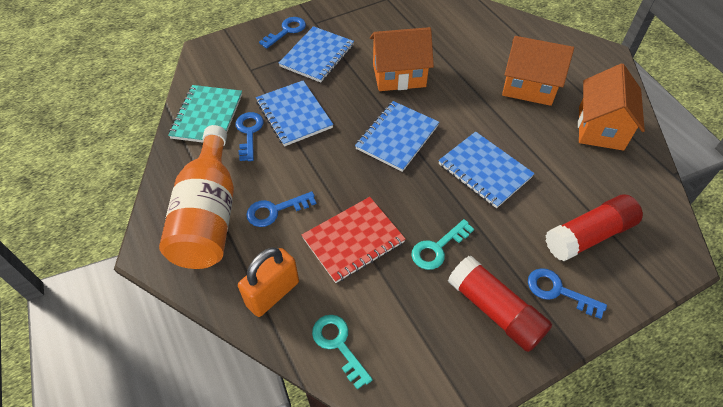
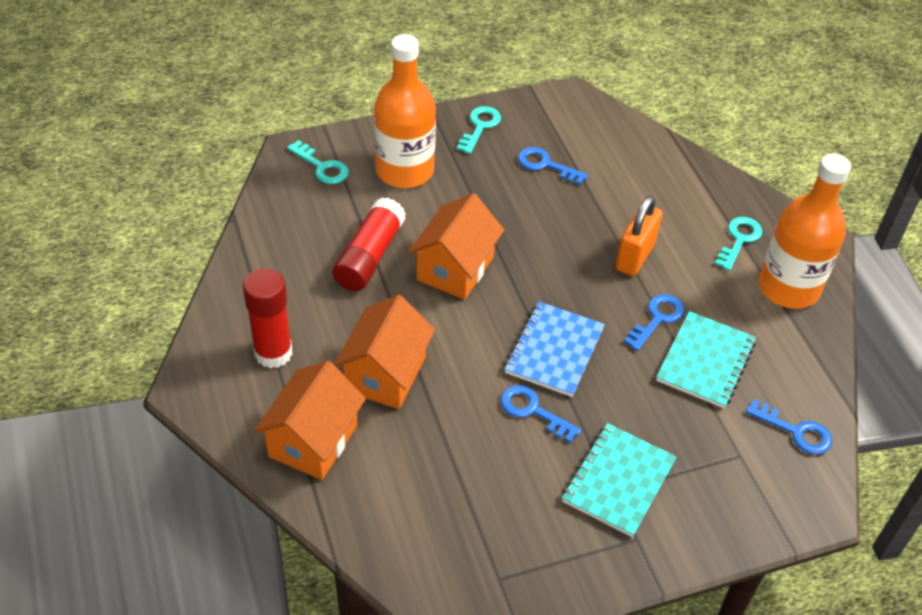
blue notebook: [256,81,333,147] [279,26,354,82] [355,101,439,172] [438,132,535,208] = 4 -> [505,302,605,397] = 1
orange bottle: [159,125,234,269] = 1 -> [374,34,436,188] [758,153,851,309] = 2
red notebook: [302,197,406,283] = 1 -> none = 0
turquoise key: [312,315,373,390] [411,219,474,270] = 2 -> [287,140,349,184] [457,106,501,154] [715,217,762,271] = 3
turquoise notebook: [168,85,242,143] = 1 -> [562,423,677,537] [656,311,756,408] = 2

